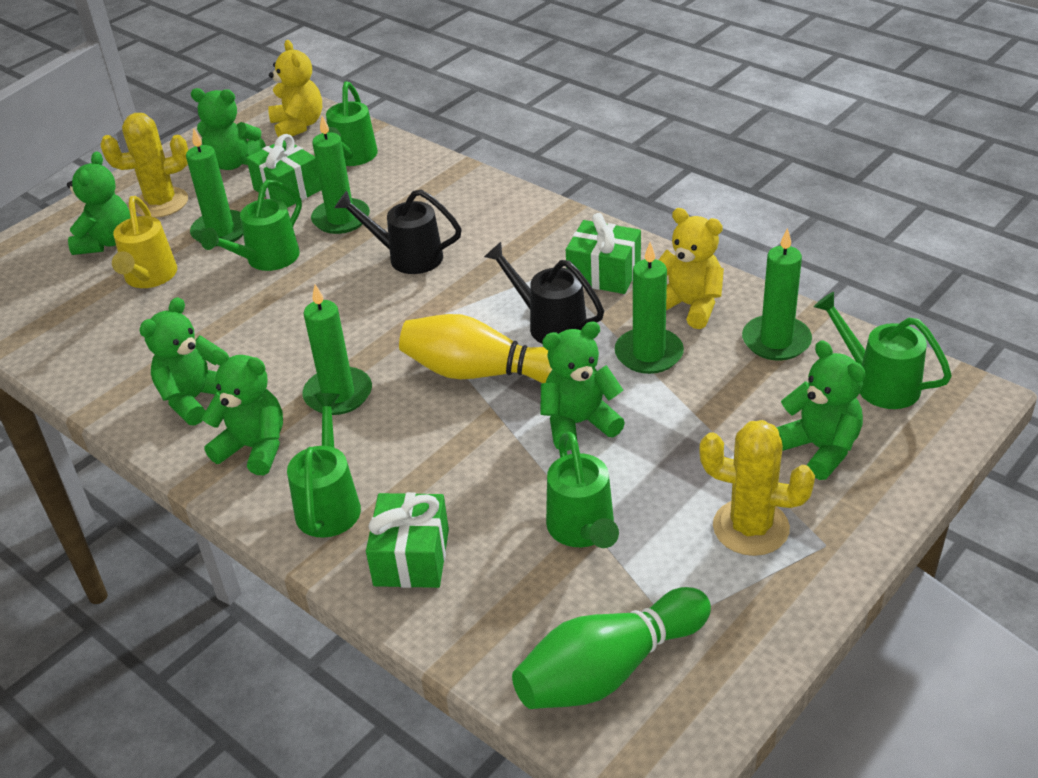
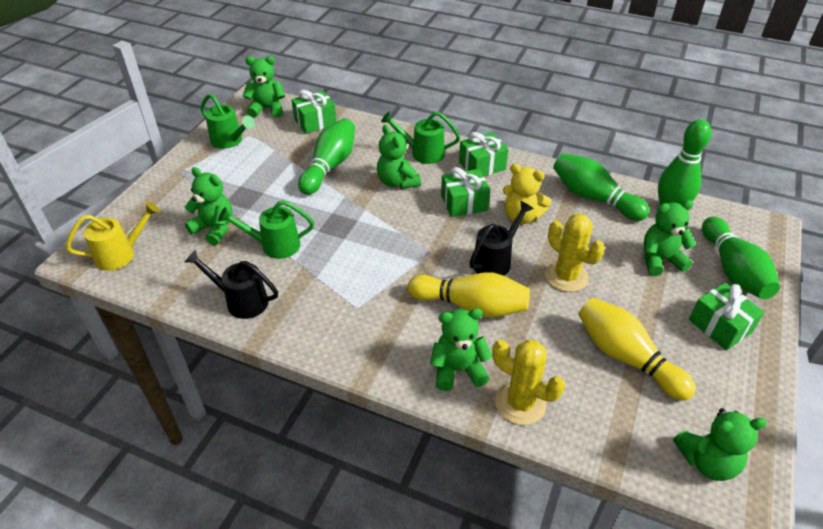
green bowling pin: [512,587,711,709] = 1 -> [298,118,355,195] [553,153,650,221] [658,119,711,205] [702,217,780,299] = 4
green candle: [186,128,243,246] [302,284,372,415] [311,116,370,234] [615,242,684,374] [742,228,812,360] = 5 -> none = 0
green gift: [246,134,321,208] [366,492,449,588] [566,213,641,294] = 3 -> [291,90,337,134] [441,167,490,217] [459,132,509,177] [689,283,764,350] = 4
green watering can: [201,180,302,271] [287,393,361,538] [326,81,378,166] [546,432,619,548] [813,292,952,409] = 5 -> [201,94,255,149] [218,200,314,259] [381,112,460,164] = 3
yellow bowling pin: [399,314,553,383] = 1 -> [408,272,530,318] [578,298,696,401] = 2
yellow teddy bear: [268,40,322,137] [659,208,724,329] = 2 -> [503,164,551,224] = 1

